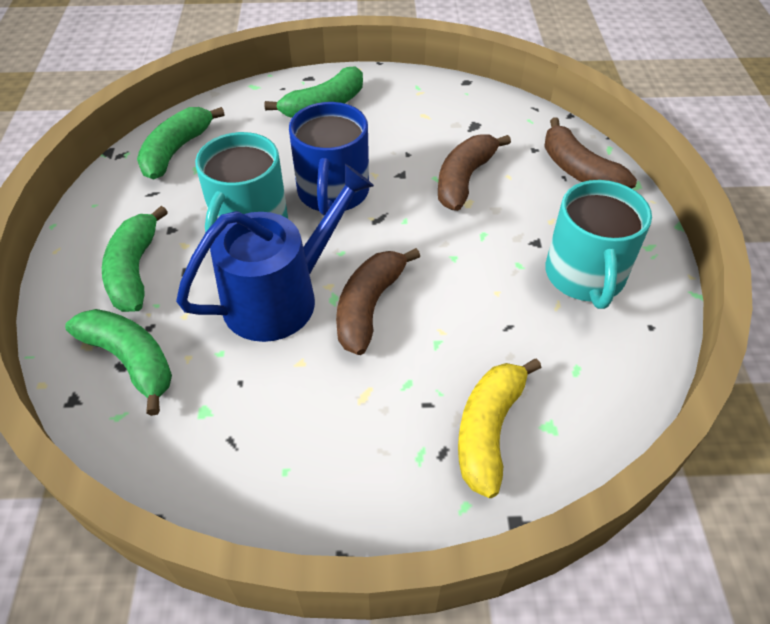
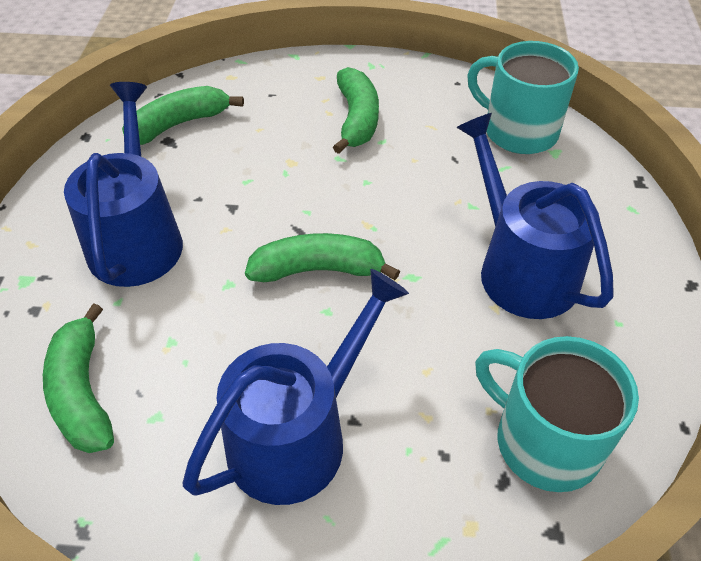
blue mug: [289,102,369,215] = 1 -> none = 0
blue watering can: [176,164,374,342] = 1 -> [64,82,183,287] [183,269,409,505] [456,113,614,319] = 3
brown banana: [336,248,420,355] [438,134,511,211] [544,117,637,189] = 3 -> none = 0
yellow banana: [458,358,541,498] = 1 -> none = 0

